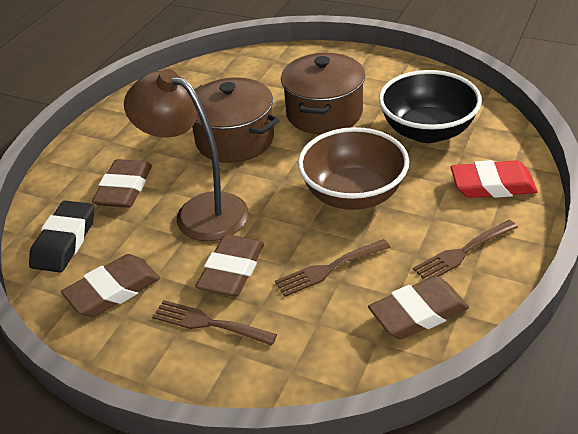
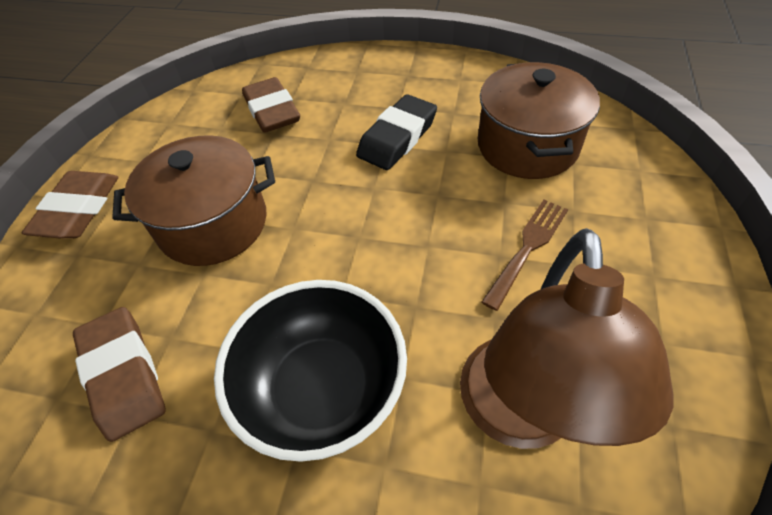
brown bowl: [298,127,409,210] = 1 -> none = 0
brown eraser: [61,254,160,317] [92,159,152,208] [195,234,264,297] [368,276,469,339] = 4 -> [22,171,119,239] [73,307,166,442] [242,77,300,133] = 3
brown fork: [152,300,277,346] [275,239,391,297] [413,220,518,280] = 3 -> [482,200,568,311] = 1
red eraser: [451,160,538,198] = 1 -> none = 0

